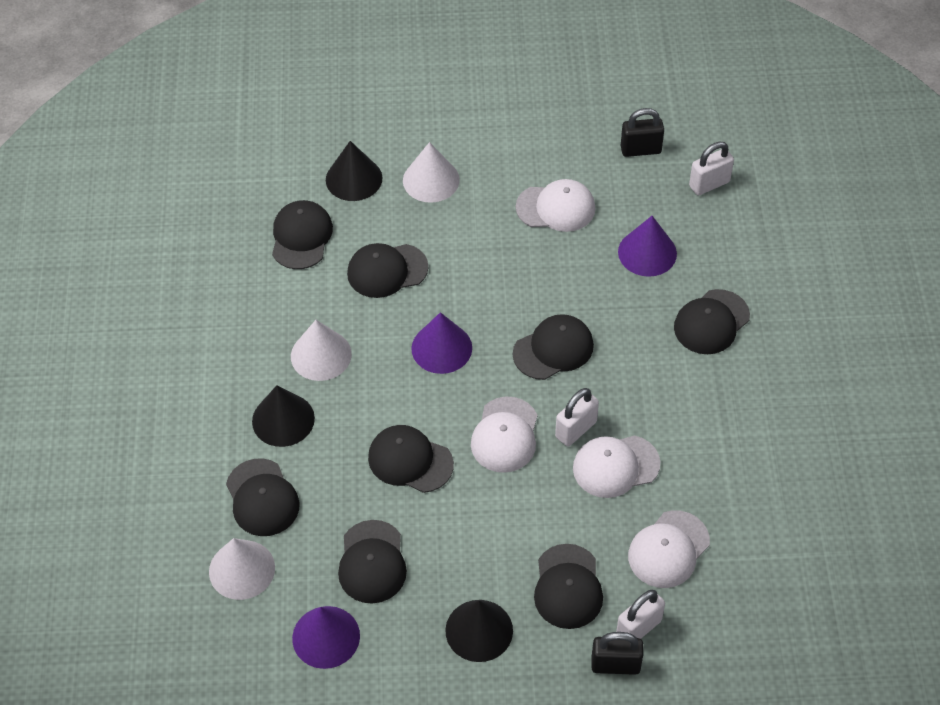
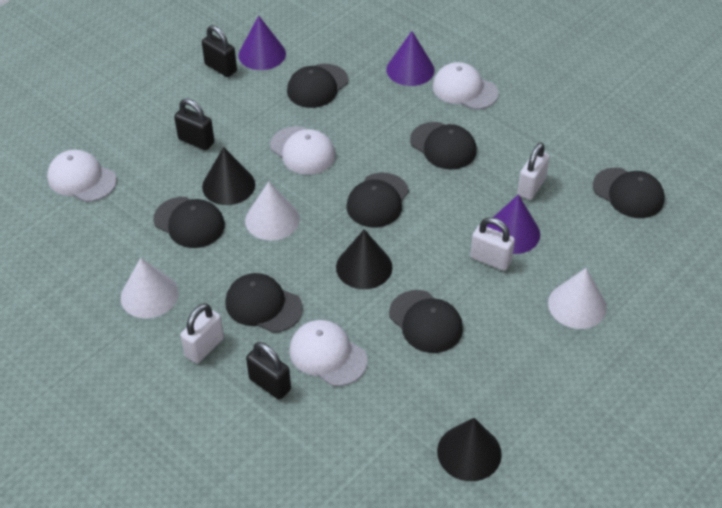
black cap: [226,459,299,536] [272,200,333,269] [338,520,407,604] [347,243,428,298] [368,425,454,493] [513,314,594,380] [534,544,603,629] [674,289,750,354] = 8 -> [154,197,225,248] [225,273,303,333] [287,64,348,108] [347,173,409,228] [389,290,463,353] [410,122,477,170] [593,167,665,218] = 7
black padlock: [591,632,643,675] [620,108,664,157] = 2 -> [174,99,214,150] [202,25,237,77] [246,342,291,400] = 3

